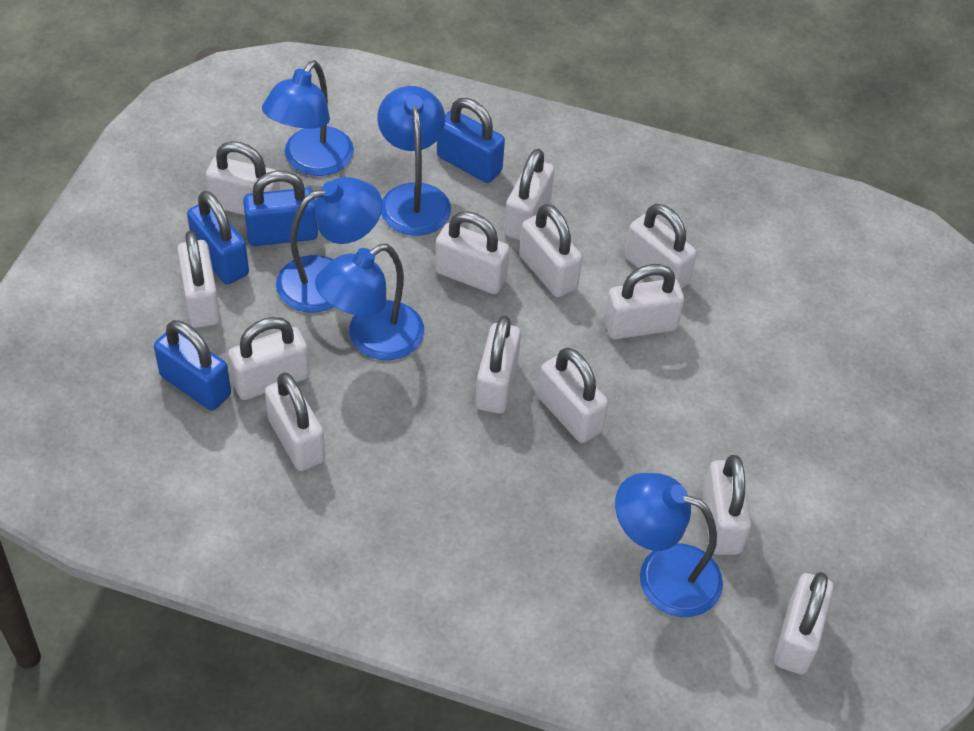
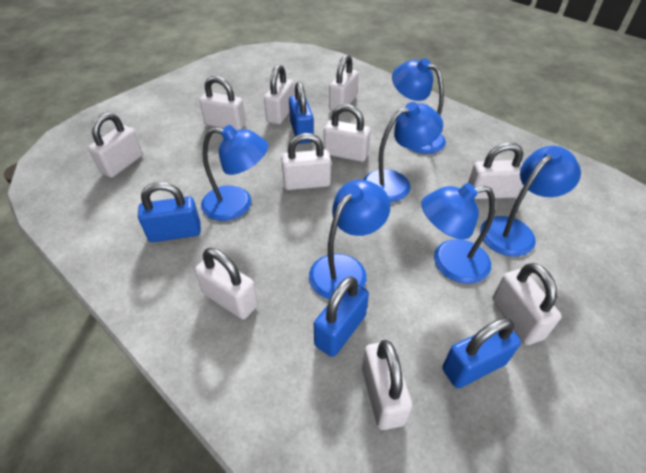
blue lamp: [262,60,354,176] [276,177,382,313] [315,244,424,360] [378,86,451,236] [615,473,723,617] = 5 -> [201,125,268,221] [309,180,390,299] [363,102,443,202] [392,58,446,154] [421,183,495,284] [480,146,581,257] = 6
white padlock: [177,231,220,328] [206,141,280,215] [228,317,310,400] [265,372,325,471] [435,211,510,294] [475,316,521,414] [504,149,554,240] [519,204,582,297] [538,348,608,443] [604,264,684,339] [625,204,697,289] [702,455,751,555] [774,572,834,674] = 13 -> [88,112,143,178] [195,248,258,319] [199,76,246,130] [264,64,294,124] [281,133,331,190] [324,104,371,162] [329,54,359,111] [362,340,412,430] [468,142,523,199] [492,263,561,345] = 10

